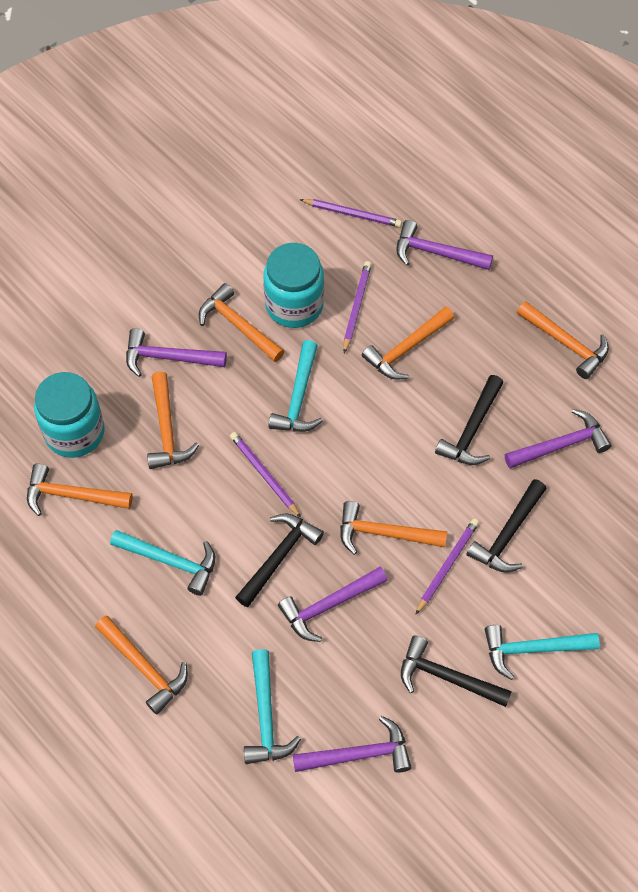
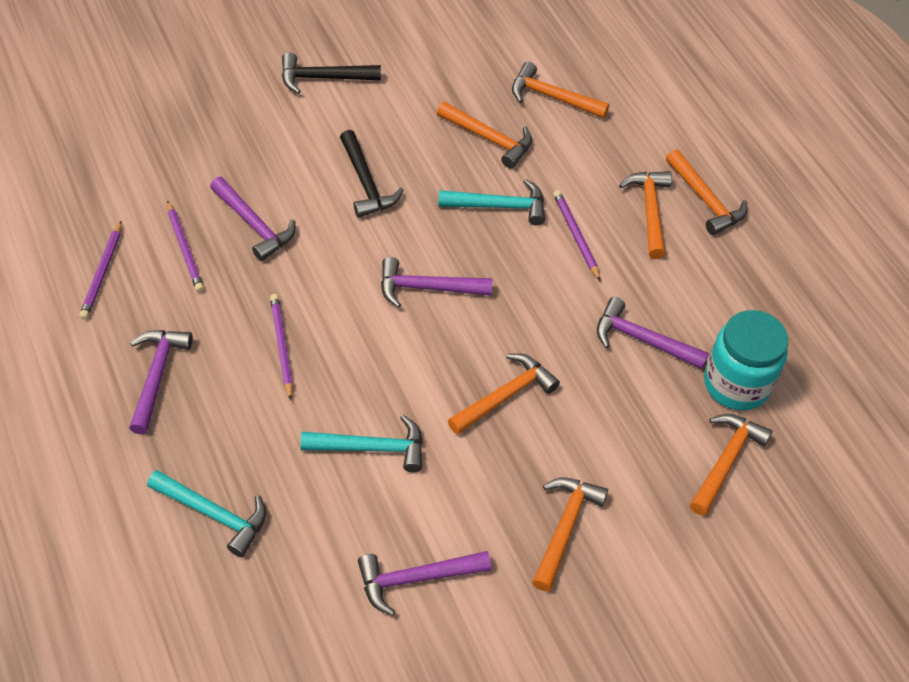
black hammer: [235,514,324,607] [401,635,512,707] [435,375,503,465] [466,479,547,573] = 4 -> [282,52,381,94] [340,130,403,218] = 2
turquoise hammer: [110,530,215,596] [244,649,301,764] [269,340,323,432] [485,625,600,680] = 4 -> [147,470,266,557] [301,415,423,473] [438,179,545,226] = 3
turquoise jar: [34,372,104,458] [263,243,324,328] = 2 -> [704,310,788,411] = 1

